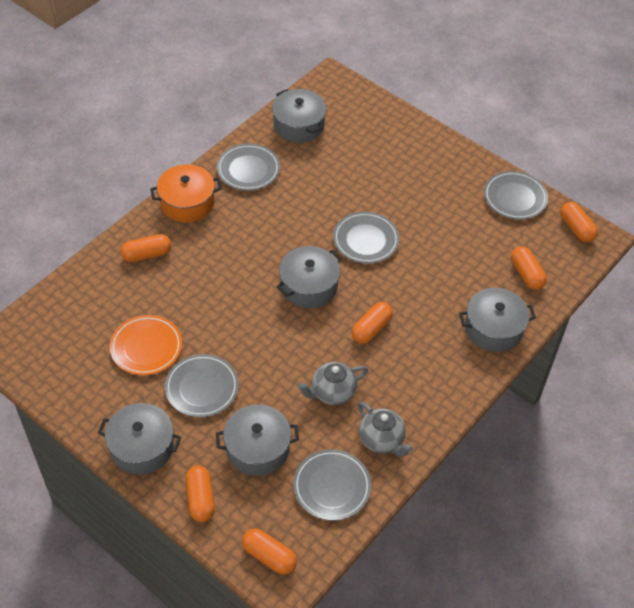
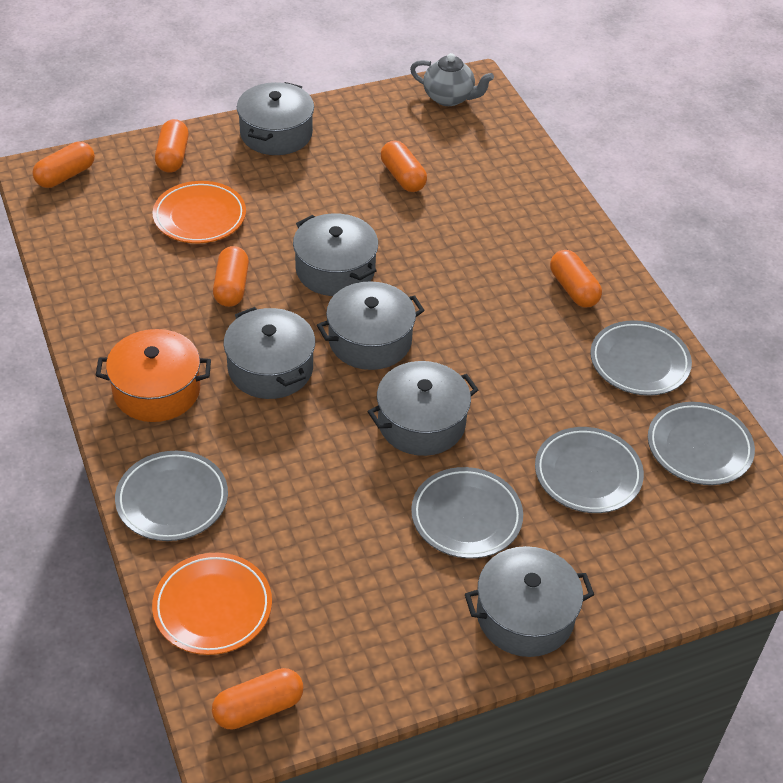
grey pot: [98,403,181,475] [216,405,299,476] [272,89,326,143] [277,246,342,308] [459,288,536,352] = 5 -> [223,307,315,399] [237,82,314,155] [293,213,378,296] [317,281,425,370] [368,361,479,456] [465,546,594,657] = 6
grey teapot: [297,362,368,405] [357,402,413,457] = 2 -> [410,53,494,106] = 1
orange plate: [110,315,182,375] = 1 -> [152,181,246,243] [152,553,272,655] = 2

